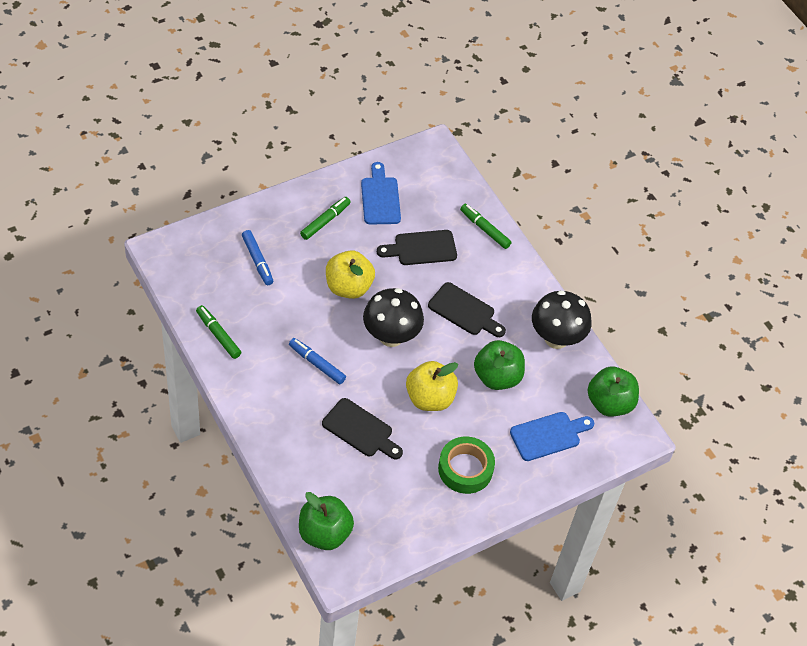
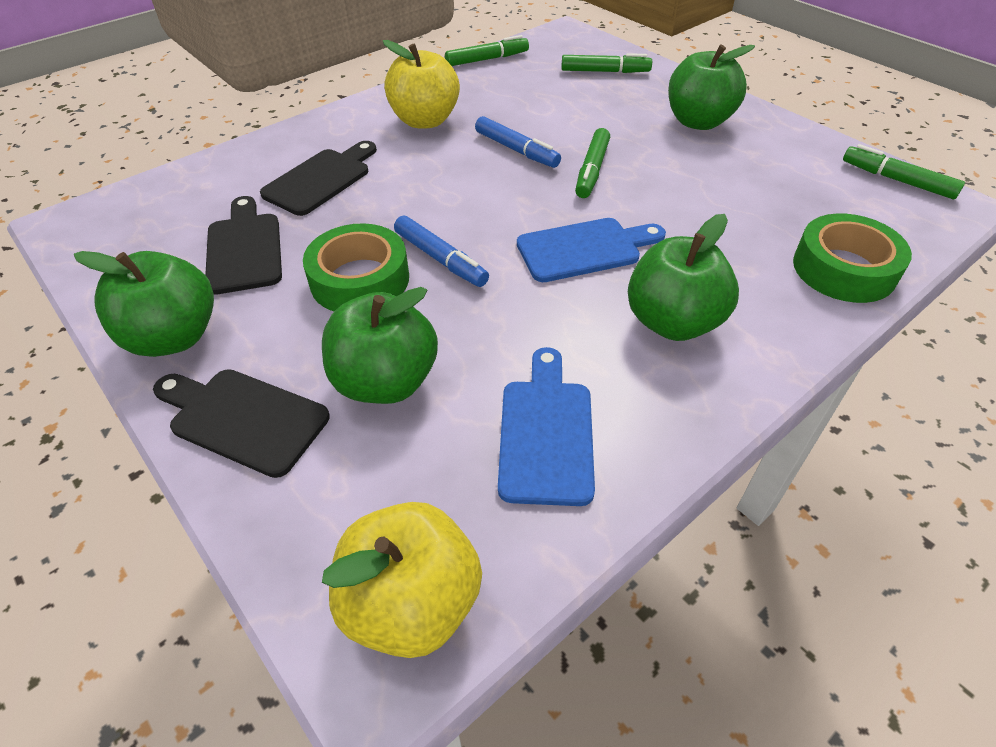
black mushroom: [363,288,424,347] [532,290,592,349] = 2 -> none = 0
green apple: [299,492,354,550] [474,340,525,390] [587,367,639,417] = 3 -> [74,251,214,357] [322,287,438,404] [628,214,739,341] [668,44,755,130] = 4
green marker: [196,305,241,359] [300,197,351,240] [460,204,512,249] = 3 -> [445,35,529,66] [561,53,652,73] [575,128,610,198] [843,144,965,199] = 4
green tape: [438,437,495,494] = 1 -> [303,223,409,311] [793,214,912,303] = 2

